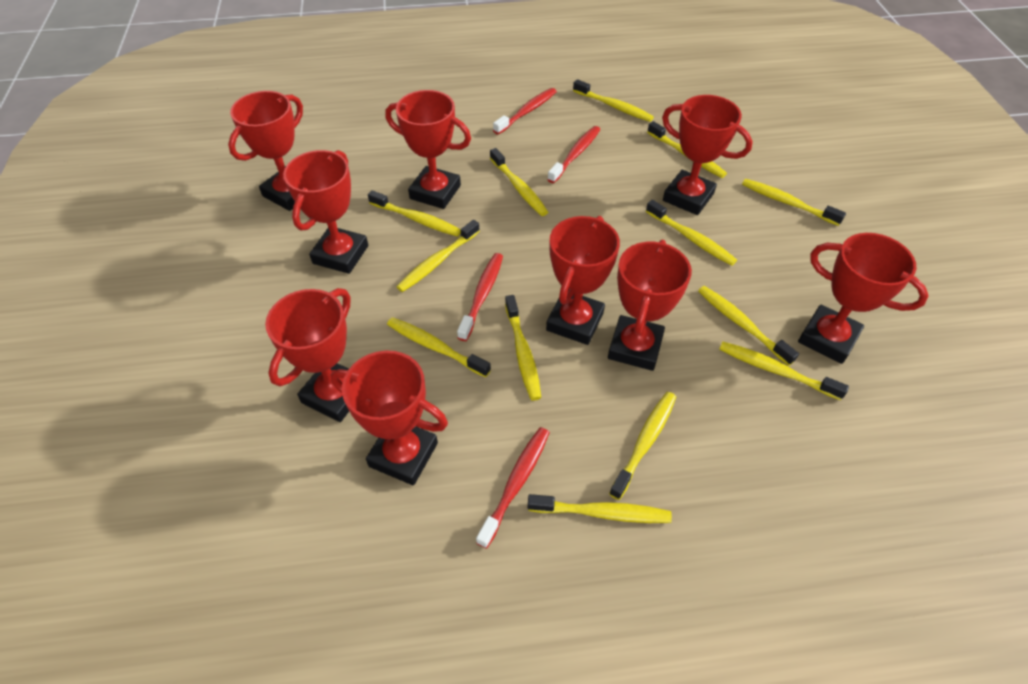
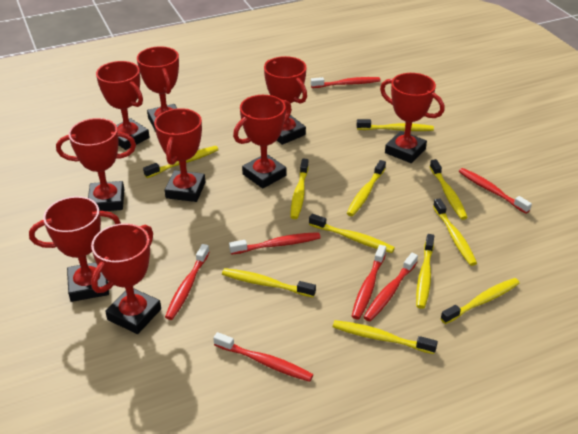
red toothbrush: [457,253,503,341] [476,427,550,549] [493,88,557,135] [547,126,600,183] = 4 -> [165,244,210,320] [213,332,313,382] [229,232,321,255] [311,77,381,88] [352,245,386,319] [364,253,418,321] [459,168,532,214] = 7
yellow toothbrush: [368,190,461,237] [387,317,491,377] [396,220,480,292] [490,148,548,216] [505,295,541,401] [528,494,672,523] [573,79,654,122] [609,392,676,500] [646,200,737,266] [647,121,727,178] [698,286,799,366] [719,342,849,400] [742,179,846,226] = 13 -> [143,146,219,178] [222,268,316,297] [290,159,309,219] [309,214,395,253] [333,320,438,354] [347,160,386,216] [357,119,434,131] [416,234,434,309] [430,159,468,220] [433,198,477,266] [441,278,520,324] = 11

